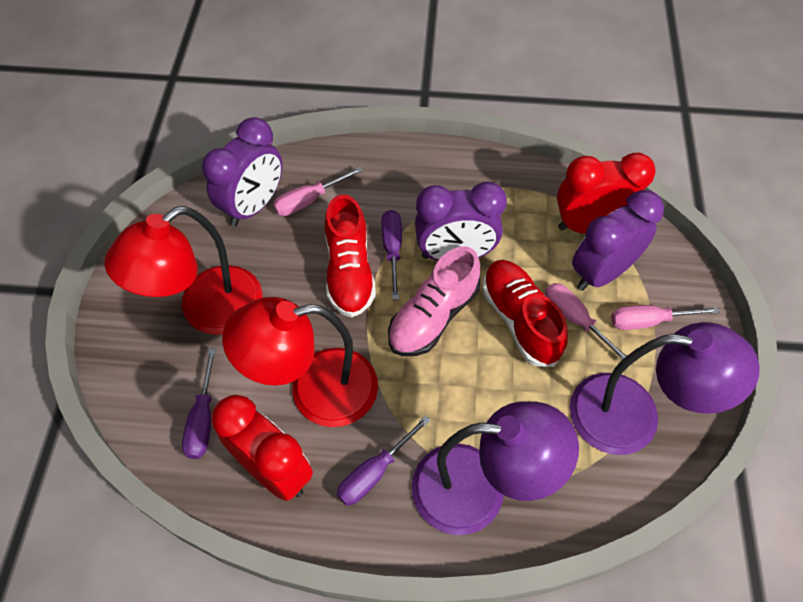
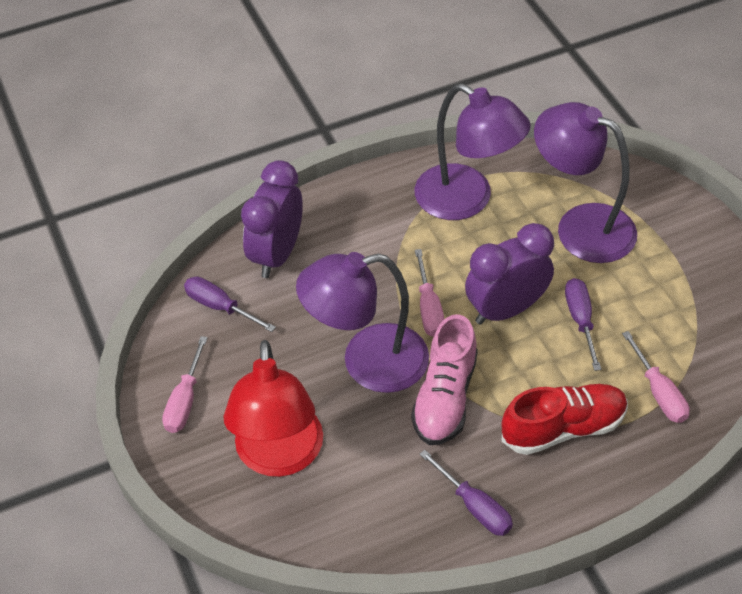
purple clock: [202,117,282,227] [415,182,507,261] [572,190,664,291] = 3 -> [241,160,303,278] [465,223,554,325] = 2
purple lamp: [412,401,579,535] [570,322,759,455] = 2 -> [296,252,429,393] [415,83,531,220] [534,102,637,263] = 3
red clock: [212,395,313,501] [557,153,656,234] = 2 -> none = 0
red lamp: [105,206,262,335] [222,297,378,427] = 2 -> [223,340,323,477] = 1
red shoe: [325,194,376,318] [482,260,568,367] = 2 -> [501,384,628,455] = 1

